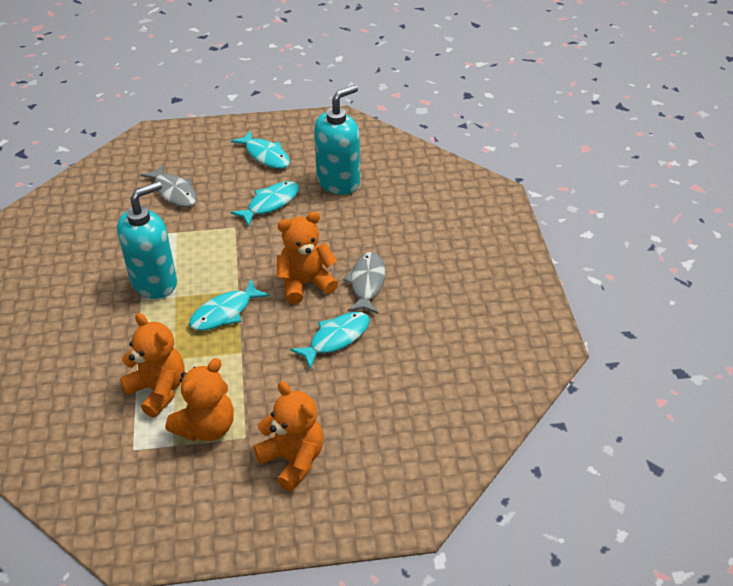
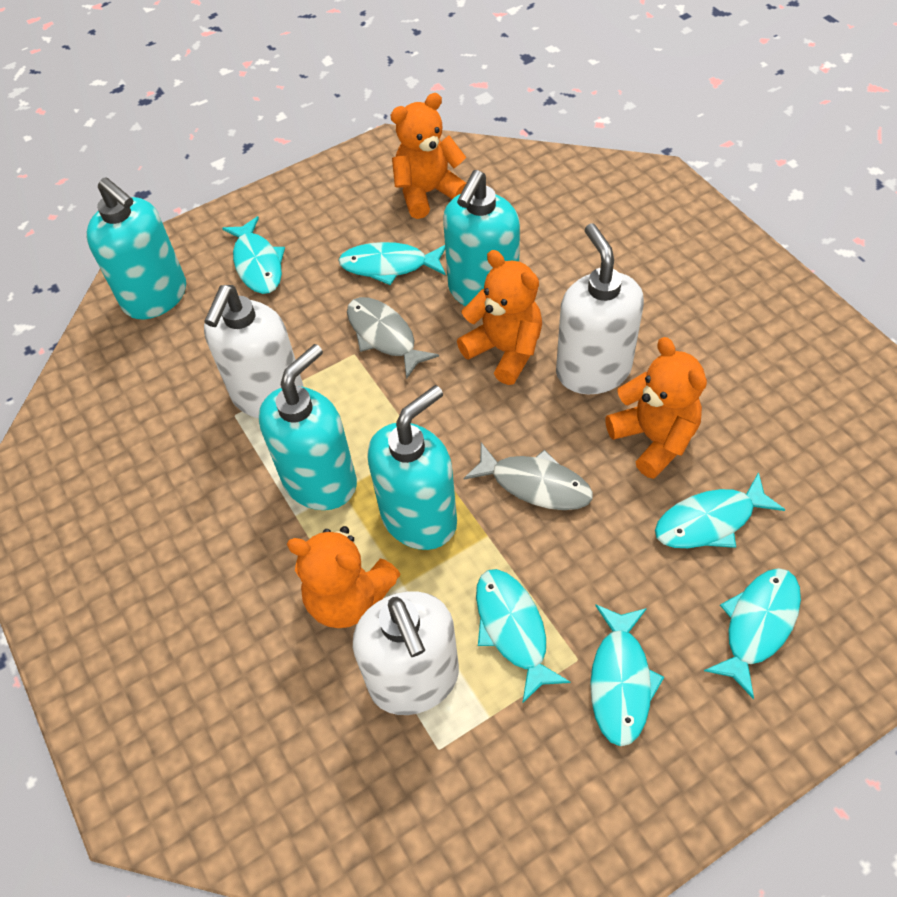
turquoise fish: [189,279,270,331] [231,130,290,169] [231,181,299,227] [290,312,370,369] = 4 -> [222,216,285,294] [338,242,446,285] [476,569,570,704] [590,605,664,746] [655,472,785,548] [704,568,801,699] = 6
turquoise soap dispenser: [117,181,177,299] [314,85,360,195] = 2 -> [86,177,186,319] [259,344,357,510] [367,385,457,550] [443,170,520,306] = 4
white soap dispenser: none = 0 -> [204,285,304,418] [353,591,459,715] [556,223,644,394] = 3

